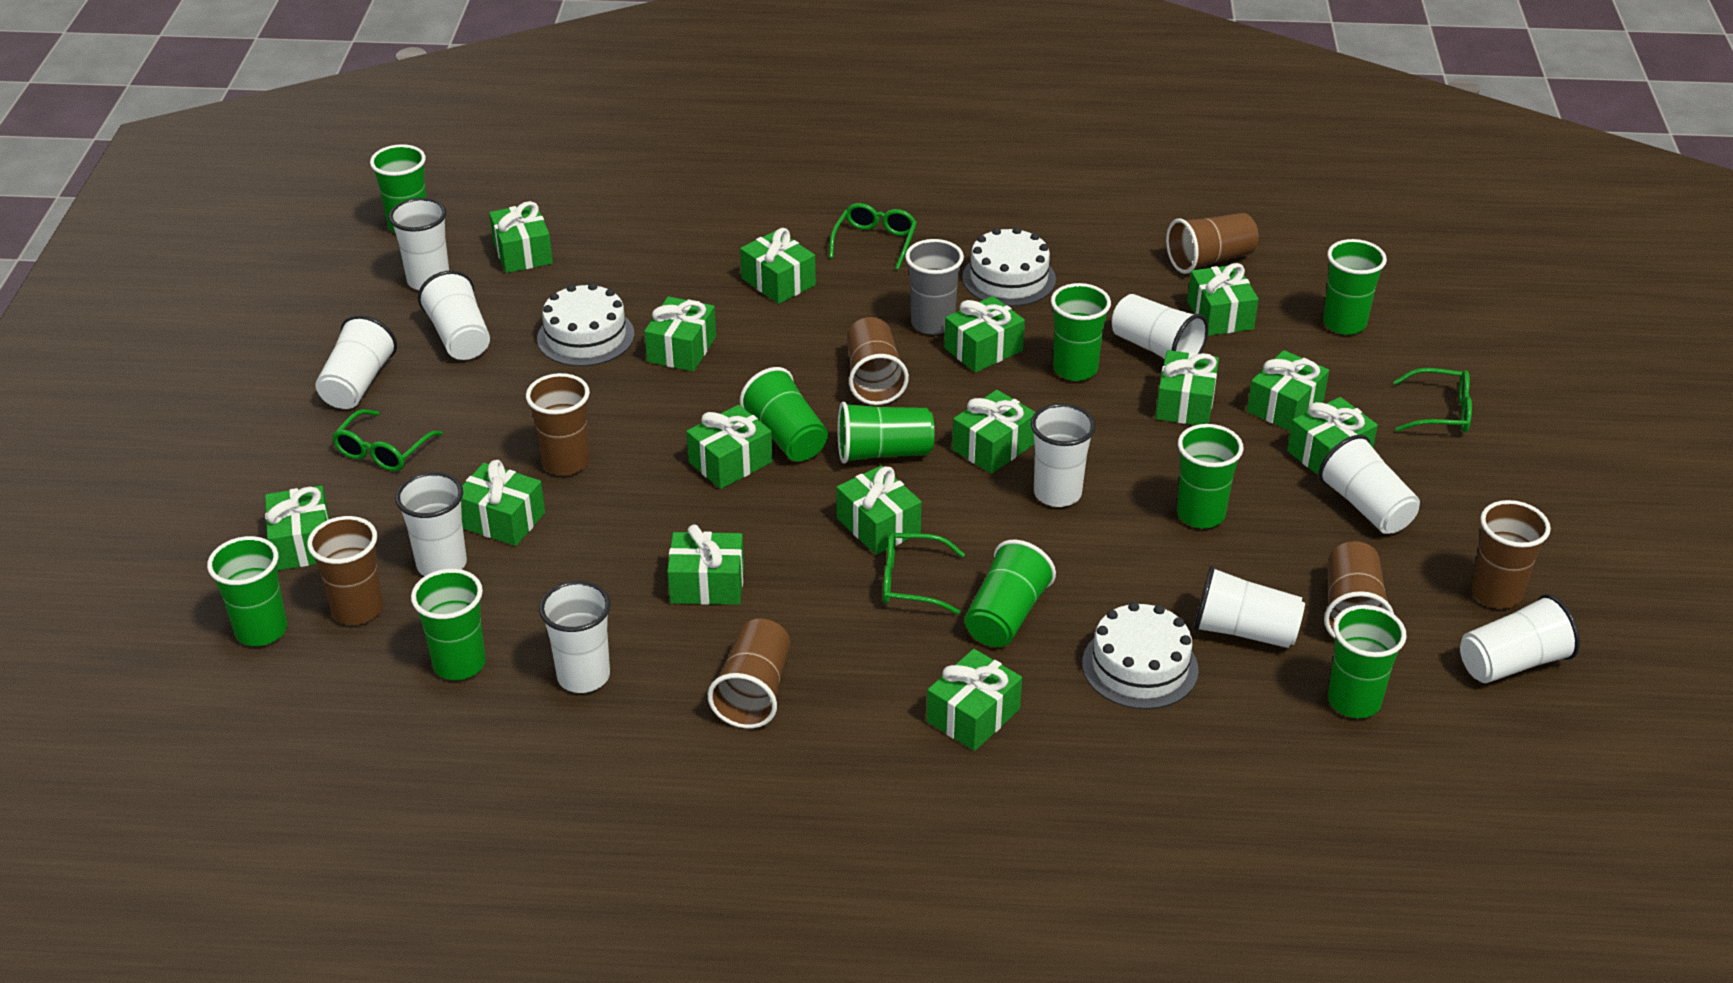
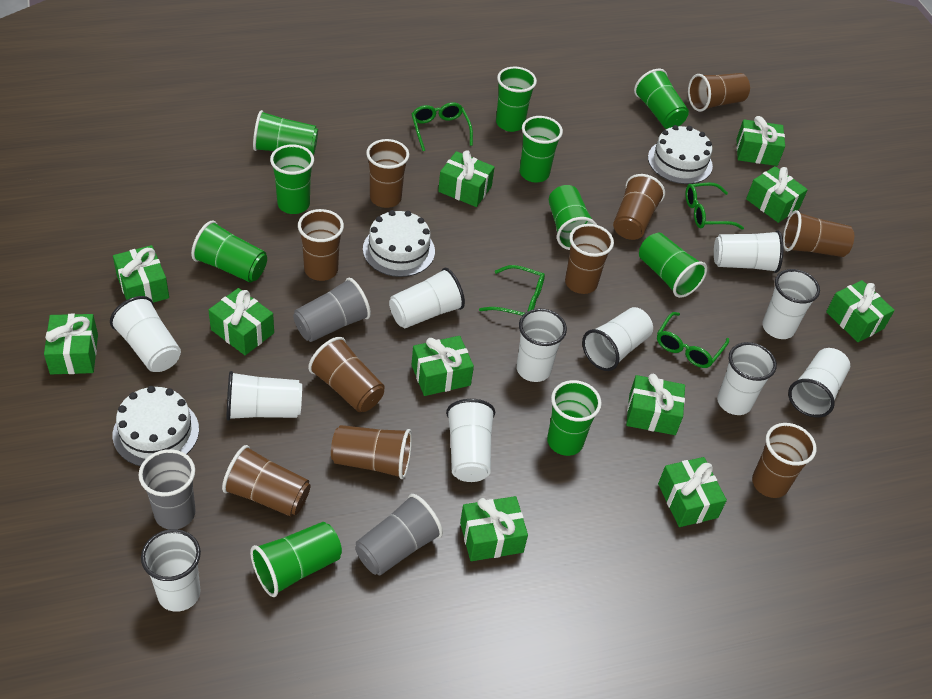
brown cup: [307,516,383,625] [526,373,590,475] [708,619,791,729] [847,317,909,405] [1166,213,1259,274] [1324,541,1394,638] [1471,500,1551,609] = 7 -> [222,445,310,517] [298,209,344,281] [308,337,385,412] [331,425,412,479] [366,139,409,208] [565,224,614,294] [613,174,665,240] [688,73,750,112] [752,423,817,498] [783,210,854,257] = 10
green gift: [265,486,330,570] [461,460,545,546] [489,201,553,273] [644,296,716,371] [667,524,744,605] [686,405,773,489] [740,228,816,304] [836,466,922,555] [927,649,1022,751] [944,296,1025,373] [952,390,1036,474] [1155,350,1219,425] [1187,263,1259,336] [1247,350,1329,431] [1287,397,1378,476] = 15 -> [44,314,98,374] [113,245,169,303] [208,288,274,355] [411,336,474,396] [438,150,495,207] [460,496,528,561] [626,374,685,435] [658,457,727,527] [736,116,785,166] [746,166,808,223] [826,280,895,342] = 11
grey cup: [905,239,964,335] = 1 -> [138,449,195,529] [293,278,371,342] [355,494,443,575] = 3
white cup: [316,315,397,409] [389,198,449,290] [395,472,467,576] [418,270,490,360] [539,581,611,693] [1031,403,1096,507] [1112,294,1208,359] [1194,566,1305,648] [1319,435,1420,534] [1460,594,1580,683] = 10 -> [110,296,181,372] [141,529,201,612] [227,371,302,421] [389,268,465,328] [446,399,495,482] [516,308,567,382] [582,307,653,371] [714,230,783,273] [717,342,777,415] [762,269,820,339] [788,348,850,418] = 11

